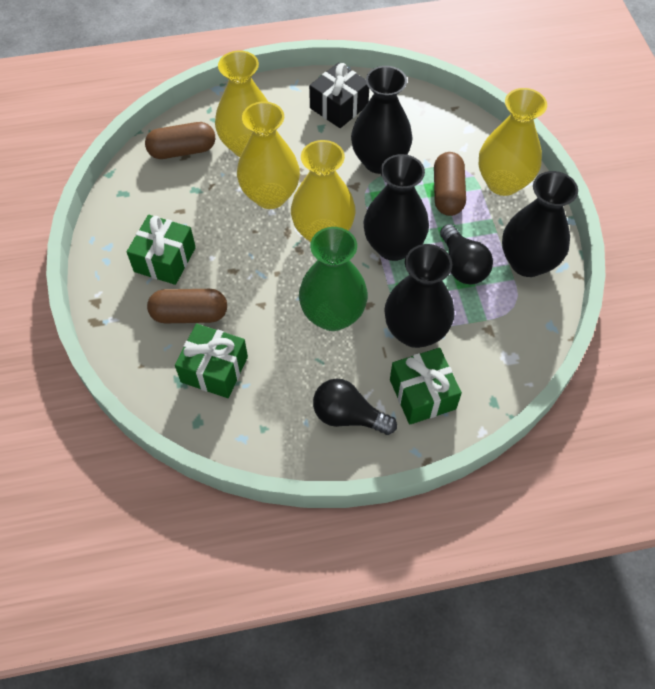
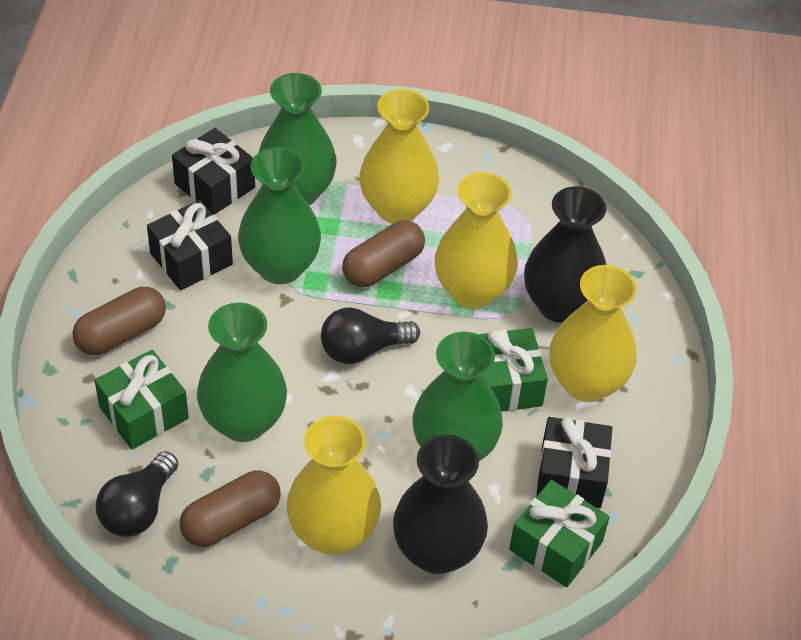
black gift: [309,62,369,128] = 1 -> [147,200,233,290] [172,128,255,215] [536,417,612,508] = 3
black vase: [351,66,412,174] [363,154,429,261] [384,244,455,348] [502,171,578,277] = 4 -> [393,435,488,574] [524,186,606,323] = 2
green vase: [299,227,368,331] = 1 -> [197,303,287,442] [238,147,321,284] [259,73,337,206] [413,332,503,461] = 4

